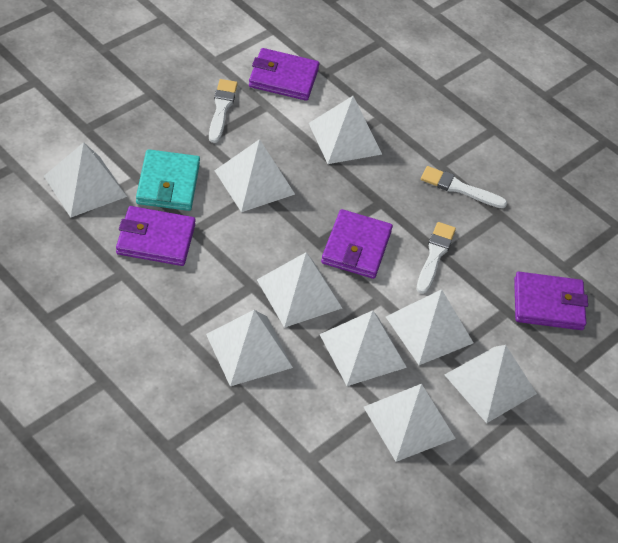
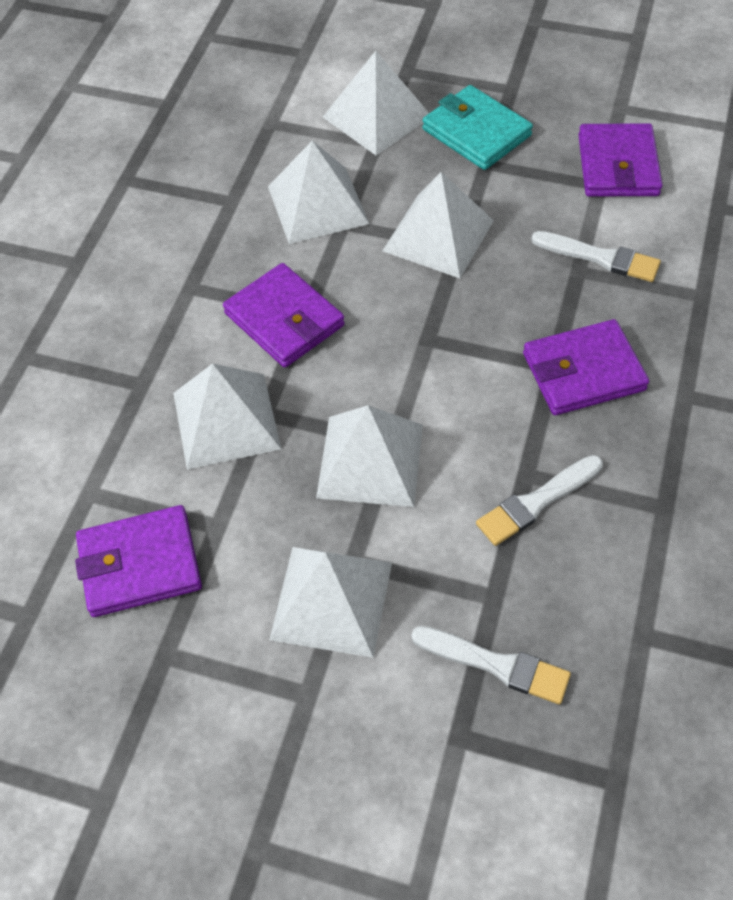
white pyramid: [44,142,127,218] [206,310,293,386] [214,139,295,212] [257,252,342,328] [309,96,382,164] [319,310,407,386] [364,384,456,462] [386,289,473,365] [445,345,537,423] = 9 -> [173,364,281,470] [268,141,369,244] [270,547,392,658] [316,405,423,507] [323,51,429,156] [382,172,494,278] = 6

